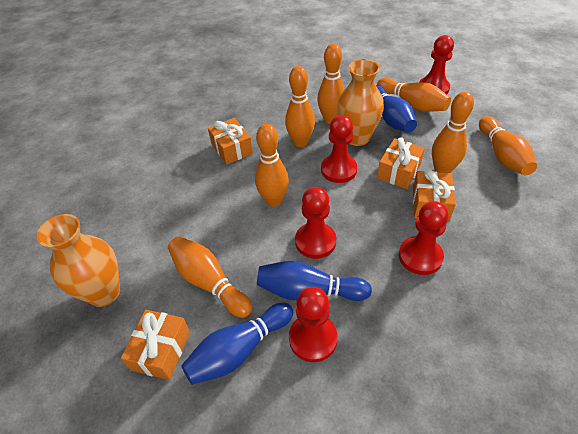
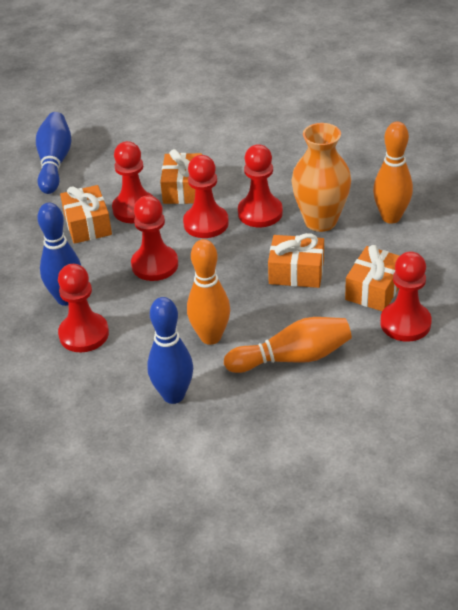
orange bowling pin: [168,236,252,318] [255,124,289,207] [285,66,315,147] [317,44,345,124] [377,78,451,112] [432,92,474,173] [479,116,537,175] = 7 -> [187,239,230,345] [224,317,352,373] [373,121,413,223] = 3
orange vase: [37,214,120,307] [337,59,384,146] = 2 -> [291,123,351,232] = 1
red pawn: [289,287,338,362] [295,187,336,259] [321,115,357,183] [399,201,449,275] [419,35,454,94] = 5 -> [58,264,109,352] [112,141,154,223] [131,195,178,281] [183,155,229,238] [238,144,283,228] [380,252,432,342] = 6

